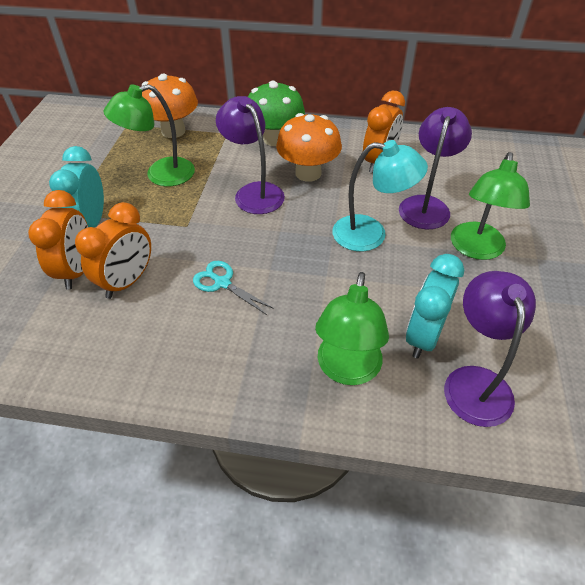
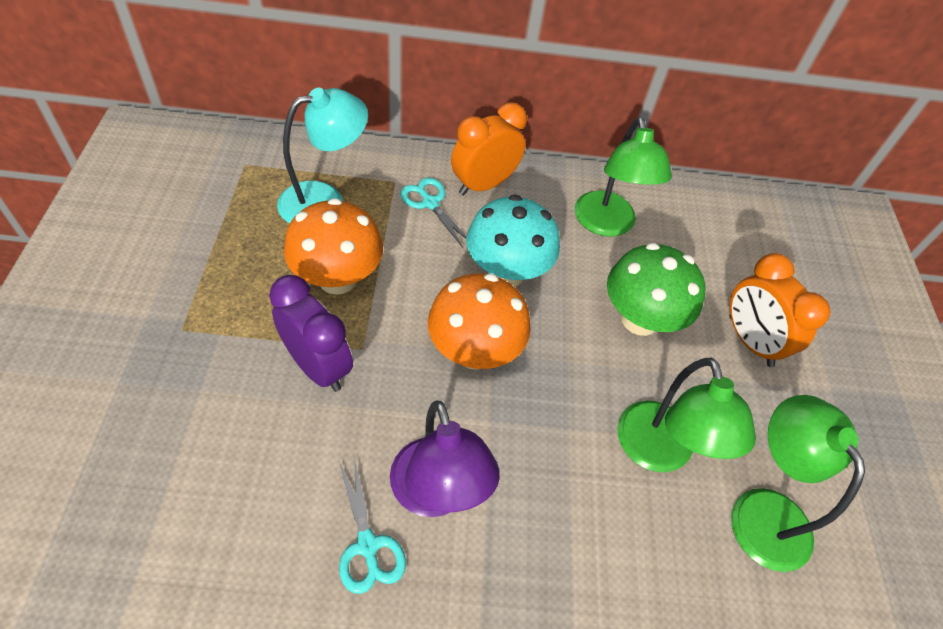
orange clock: [28,190,88,289] [75,202,151,299] [363,91,405,173] = 3 -> [451,102,527,196] [730,253,831,367] = 2
purple clock: none = 0 -> [269,275,353,392] = 1
purple lamp: [216,96,285,214] [399,107,472,229] [444,271,536,427] = 3 -> [390,401,500,517] = 1
turquoise clock: [49,146,104,227] [406,254,464,358] = 2 -> none = 0
turquoise mushroom: none = 0 -> [466,195,560,287] = 1
turquoise scissors: [193,261,274,315] = 1 -> [339,458,406,594] [400,178,467,249] = 2

